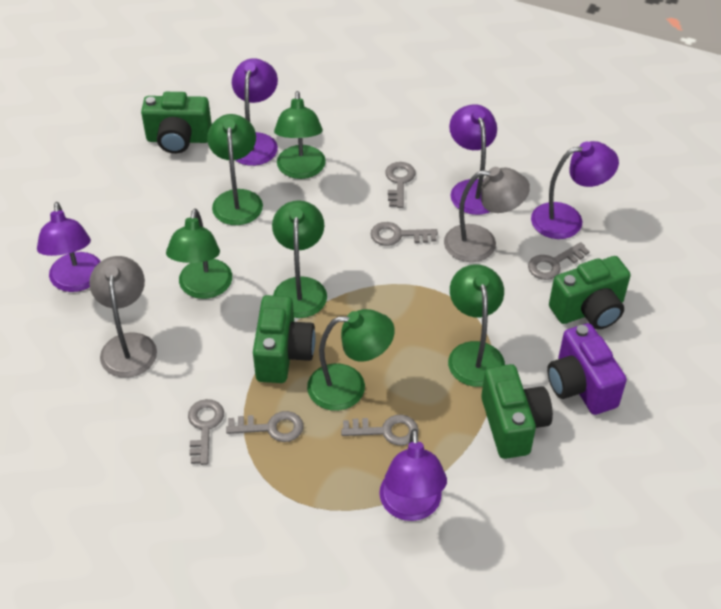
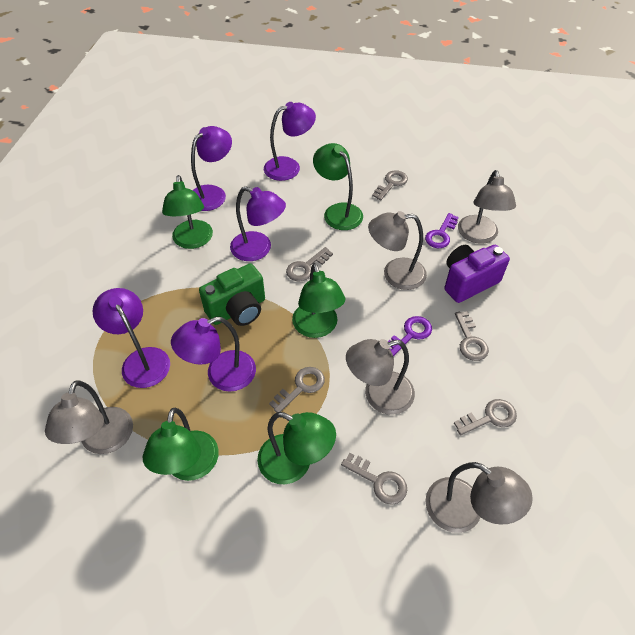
green camera: [141,92,212,154] [253,295,315,383] [481,364,553,459] [549,256,631,329] = 4 -> [199,263,265,326] = 1
green lamp: [166,208,232,299] [207,114,263,225] [272,200,327,318] [274,91,326,179] [307,309,395,411] [448,264,505,387] = 6 -> [143,407,219,481] [162,175,213,249] [257,412,336,484] [292,263,345,338] [313,143,363,230] = 5
grey lamp: [89,256,157,378] [444,167,530,262] = 2 -> [45,381,133,454] [346,339,415,415] [368,211,427,290] [425,462,533,533] [458,170,516,244] = 5
purple key: none = 0 -> [388,316,432,356] [425,213,459,248] = 2

